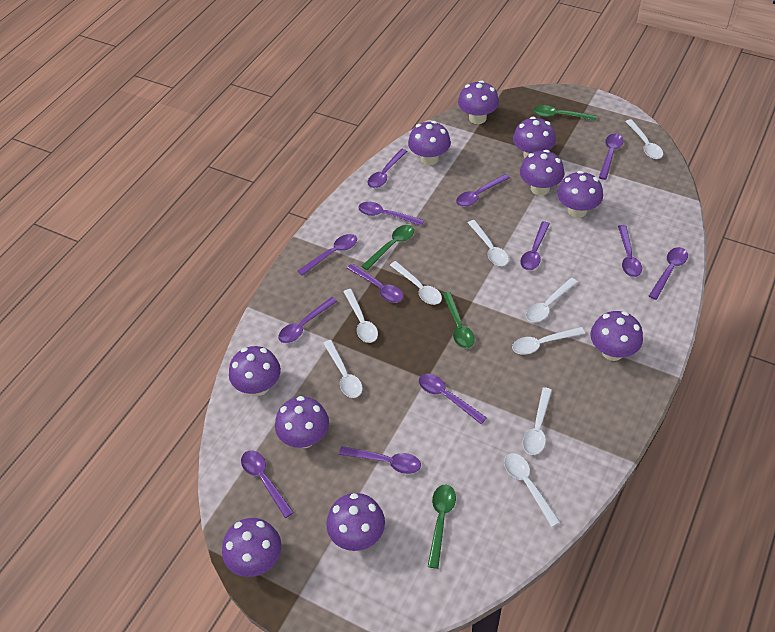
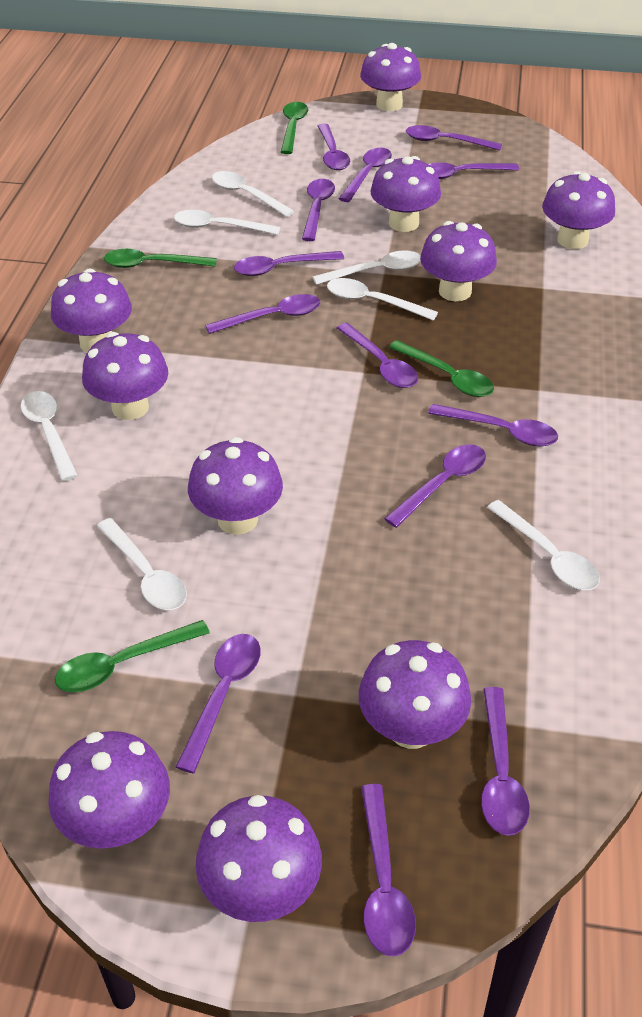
white spoon: [323,340,363,398] [344,289,378,343] [390,261,442,305] [468,220,509,266] [504,453,560,527] [512,327,585,355] [523,387,552,455] [526,278,578,322] [625,119,663,159] = 9 -> [21,391,78,481] [97,518,187,610] [174,210,281,235] [212,171,295,217] [313,251,421,285] [327,278,438,320] [487,500,600,590] = 7

